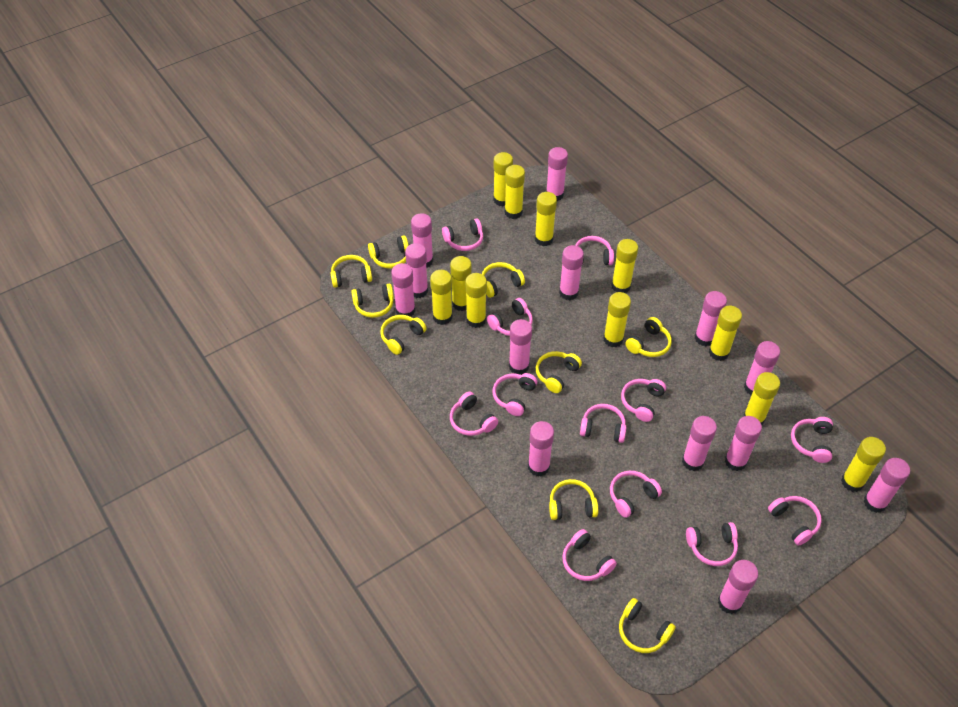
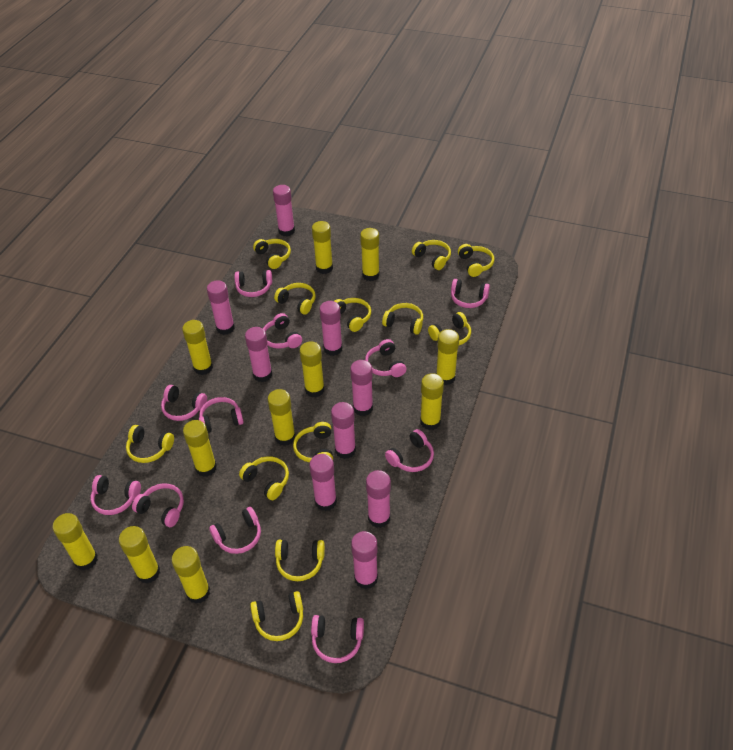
pink glue stick: [391,263,415,317] [405,243,428,298] [411,213,433,268] [509,319,532,374] [528,421,554,477] [546,147,568,201] [559,245,584,300] [682,416,717,471] [695,291,727,346] [718,560,758,614] [725,416,762,471] [744,341,780,395] [864,458,910,513] = 13 -> [207,280,235,335] [245,327,272,382] [273,185,295,236] [309,454,337,511] [319,301,343,356] [331,402,356,459] [350,360,373,416] [351,531,378,589] [366,470,391,528] = 9
pink headphones: [442,218,483,251] [450,392,498,436] [487,298,533,336] [493,373,537,416] [562,529,617,581] [575,236,614,265] [580,404,626,443] [610,471,662,518] [621,379,666,422] [686,522,738,566] [768,496,822,546] [791,417,833,463] = 12 -> [90,475,141,515] [132,483,184,527] [161,385,207,421] [199,397,244,433] [209,507,261,554] [234,270,272,297] [263,313,302,349] [311,615,364,663] [365,339,406,377] [385,429,434,472] [451,279,490,308] = 11
yellow headphones: [330,255,372,288] [351,284,394,318] [368,236,409,269] [380,315,427,355] [482,262,525,298] [536,351,582,393] [549,479,598,520] [619,598,676,653] [626,317,672,357] = 9 -> [126,425,174,463] [239,456,289,500] [250,591,303,641] [253,239,291,269] [274,283,316,314] [275,540,325,581] [293,422,333,462] [335,298,371,332] [382,303,423,335] [412,240,451,270] [428,312,471,345] [458,244,494,277] = 12

